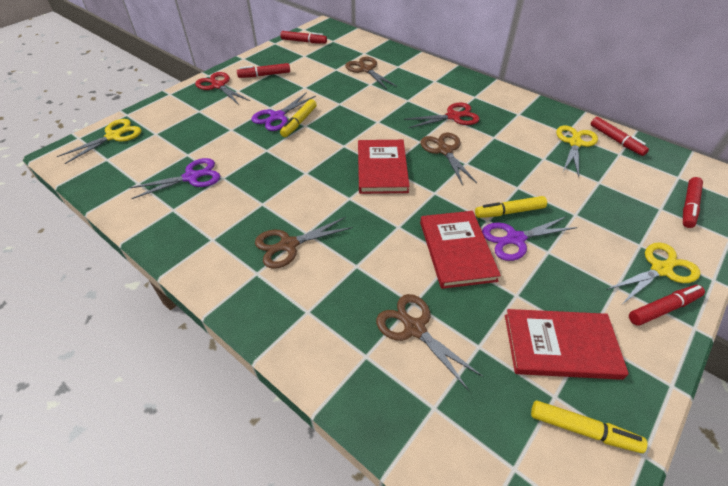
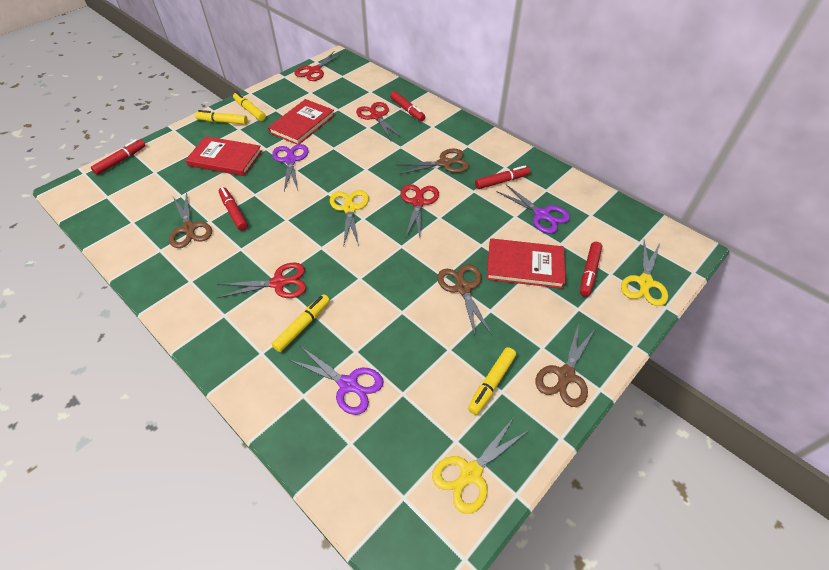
red scissors: [195,72,250,105] [404,103,480,128] = 2 -> [217,262,306,298] [295,52,343,81] [356,102,402,140] [400,184,439,239] = 4
yellow marker: [280,99,317,137] [475,196,547,218] [531,400,647,453] = 3 -> [195,110,248,125] [233,92,266,121] [272,294,330,352] [468,347,516,415] = 4

